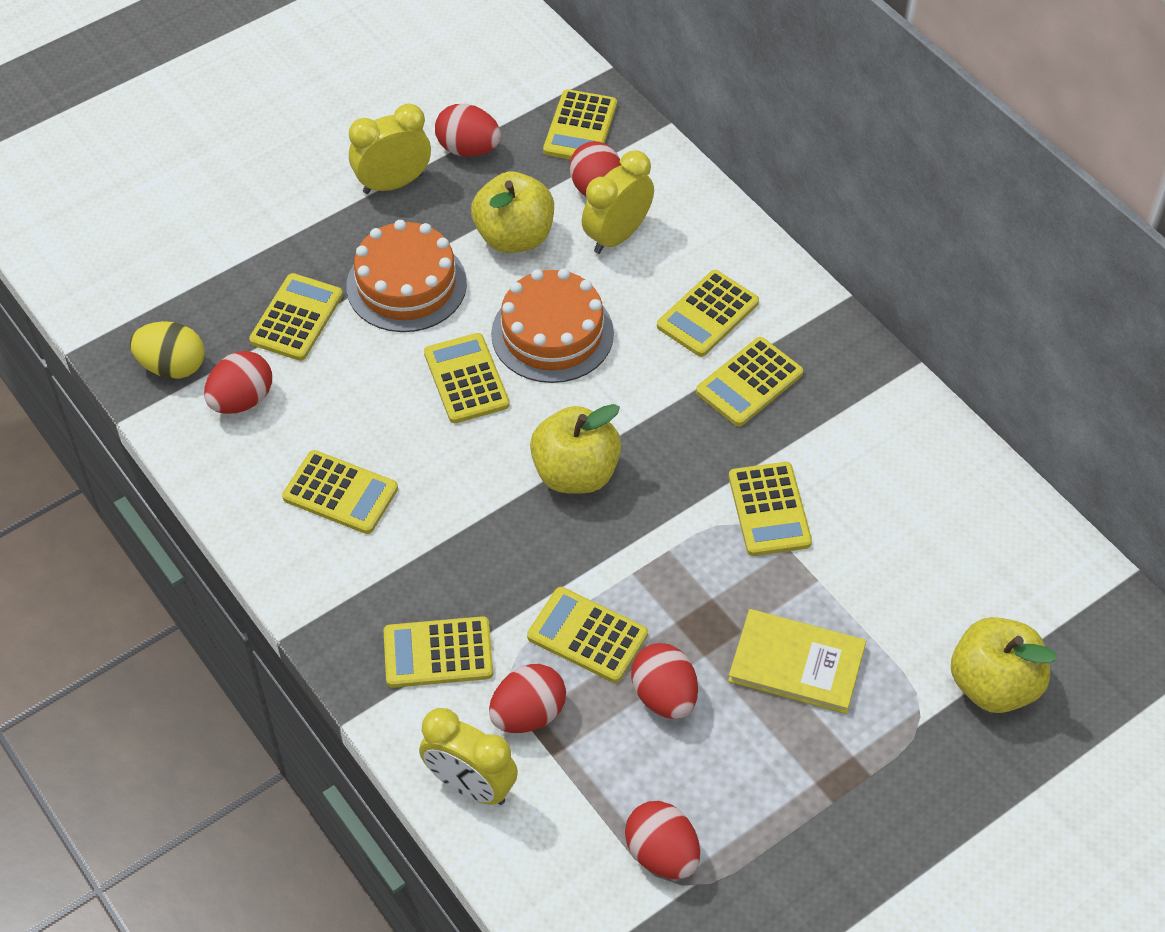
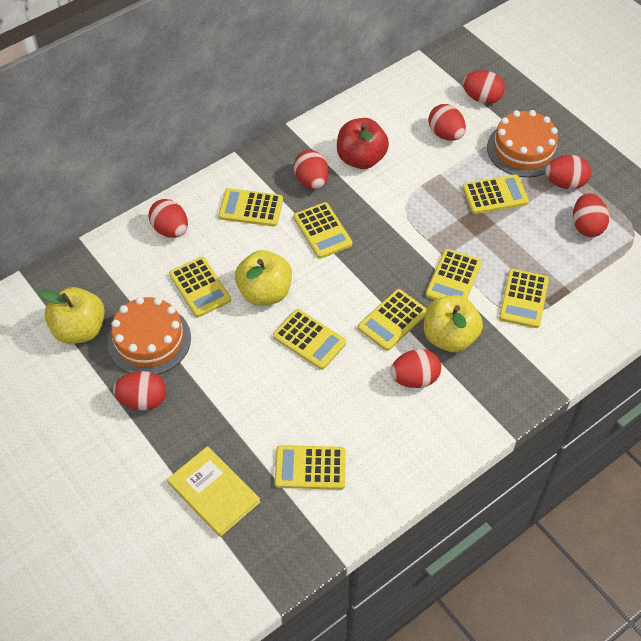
red apple: none = 0 -> [337,118,389,169] = 1
red egg: [204,351,272,414] [435,104,501,157] [489,664,566,733] [569,141,621,196] [625,801,700,879] [631,643,698,719] = 6 -> [113,371,166,410] [148,199,188,238] [294,150,329,189] [390,349,441,388] [428,104,466,141] [463,70,505,104] [545,155,591,189] [573,193,609,237] = 8
yellow clock: [349,104,431,194] [419,708,518,805] [582,150,654,254] = 3 -> none = 0
yellow egg: [130,321,205,379] = 1 -> none = 0

